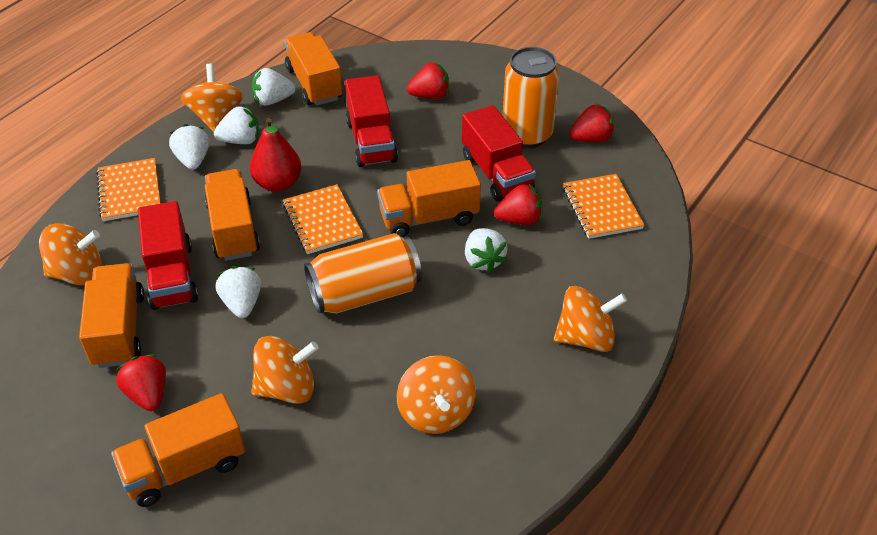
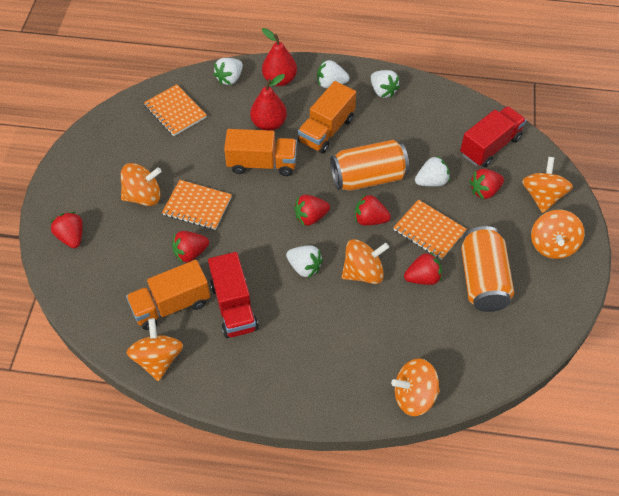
orange spinning top: [39,223,102,285] [181,64,243,132] [251,336,318,404] [397,355,476,434] [554,286,627,352] = 5 -> [121,163,162,206] [127,318,183,381] [342,239,389,284] [391,358,440,416] [522,157,573,213] [531,210,585,259] = 6
orange truck: [79,263,144,368] [111,393,245,507] [205,169,260,261] [284,32,343,106] [377,160,481,237] = 5 -> [126,260,211,330] [224,129,297,176] [298,81,356,154] = 3
red pear: [250,118,301,192] = 1 -> [250,74,287,131] [262,28,297,86] = 2
red strawberry: [116,354,166,411] [407,63,449,99] [494,184,543,225] [569,104,615,142] = 4 -> [51,212,83,248] [172,231,209,263] [294,195,330,226] [355,194,391,226] [404,252,442,285] [469,169,504,200] = 6
red truck: [138,201,198,310] [345,75,398,167] [462,105,536,202] = 3 -> [208,252,259,338] [460,106,526,167] = 2

